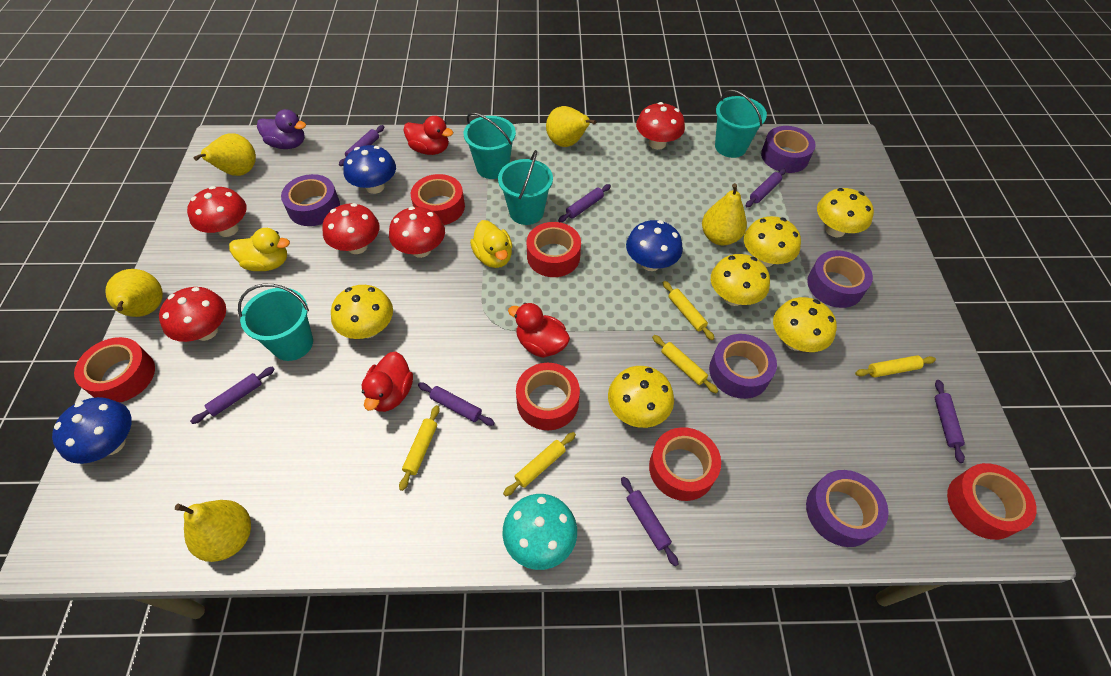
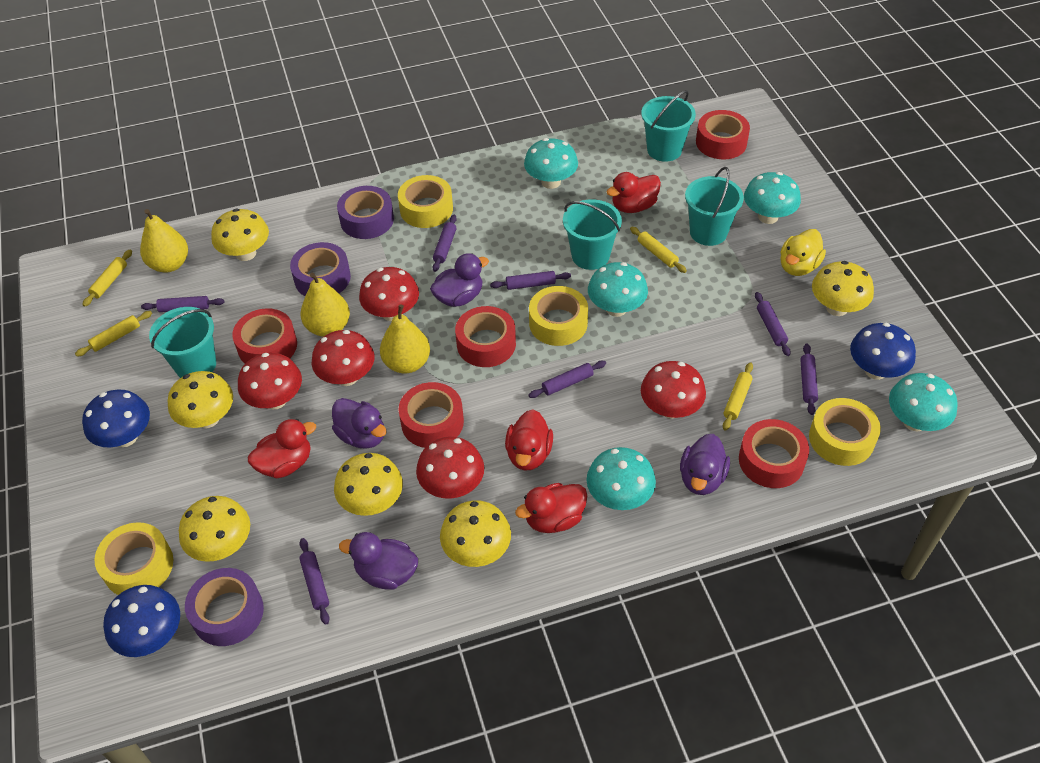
purple duck: [257,109,306,149] = 1 -> [332,398,387,449] [339,532,418,590] [430,253,489,307] [680,434,730,495] = 4
purple tape: [281,174,340,226] [709,334,777,399] [761,126,816,173] [806,470,889,547] [807,250,873,308] = 5 -> [185,568,264,646] [290,242,351,296] [337,186,394,239] = 3
red duck: [361,352,413,412] [403,116,453,155] [508,303,570,358] = 3 -> [248,419,316,478] [505,409,553,471] [515,483,587,533] [607,172,661,213] = 4
red tape: [74,337,155,402] [411,174,465,225] [516,363,580,430] [527,222,581,277] [649,427,721,501] [947,463,1037,540] = 6 -> [232,308,297,364] [398,382,464,448] [455,306,516,367] [696,110,750,159] [739,419,809,488] = 5
turquoise mushroom: [502,494,577,570] = 1 -> [524,138,578,189] [587,447,656,510] [588,262,648,317] [744,172,801,224] [889,373,958,431] = 5
yellow duck: [229,228,290,271] [470,220,513,268] = 2 -> [780,229,826,276] = 1
yellow pear: [105,269,163,317] [175,500,251,562] [193,133,256,176] [546,106,596,147] [702,183,747,245] = 5 -> [140,209,188,273] [301,273,350,337] [380,305,430,373] = 3
yellow rolling pin: [399,405,440,491] [503,432,576,496] [652,335,718,393] [663,281,715,340] [855,355,936,377] = 5 -> [75,311,152,357] [82,250,132,307] [630,227,687,273] [723,362,753,431] = 4
yellow tape: none = 0 -> [95,522,173,595] [398,175,453,228] [529,286,588,346] [809,398,881,466] = 4

